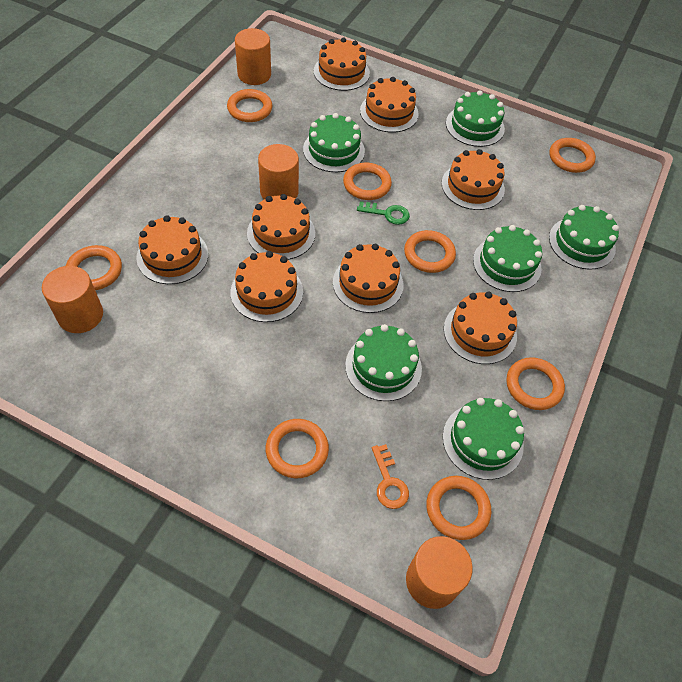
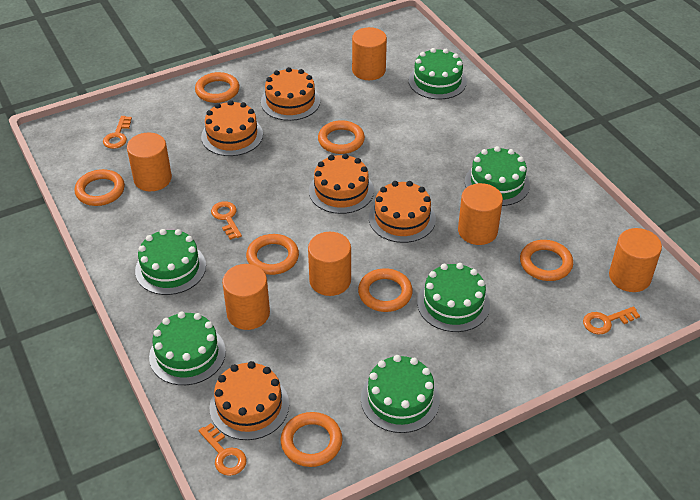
green key: [357,201,410,225] = 1 -> none = 0
orange cake: [136,215,208,284] [230,251,303,322] [247,194,315,260] [314,37,370,91] [333,244,404,313] [360,77,419,133] [442,149,505,210] [444,292,517,364] = 8 -> [201,100,263,156] [210,361,289,440] [261,67,320,121] [309,154,374,214] [369,181,436,243] = 5
orange cylinder: [42,266,103,333] [235,28,271,85] [258,144,299,199] [406,536,473,609] = 4 -> [127,132,172,191] [222,264,270,330] [308,232,351,296] [352,27,387,80] [458,183,503,245] [609,228,662,292] = 6
orange key: [372,444,409,509] = 1 -> [103,116,132,149] [198,423,247,476] [211,201,242,240] [583,306,640,334] = 4
orange ring: [66,245,122,290] [227,89,272,122] [266,419,329,478] [343,163,392,200] [404,230,456,273] [426,476,491,540] [506,357,565,410] [549,138,596,173] = 8 -> [75,169,125,206] [195,72,239,103] [246,234,299,275] [281,412,342,467] [318,120,365,154] [358,268,413,312] [520,240,573,281] = 7

